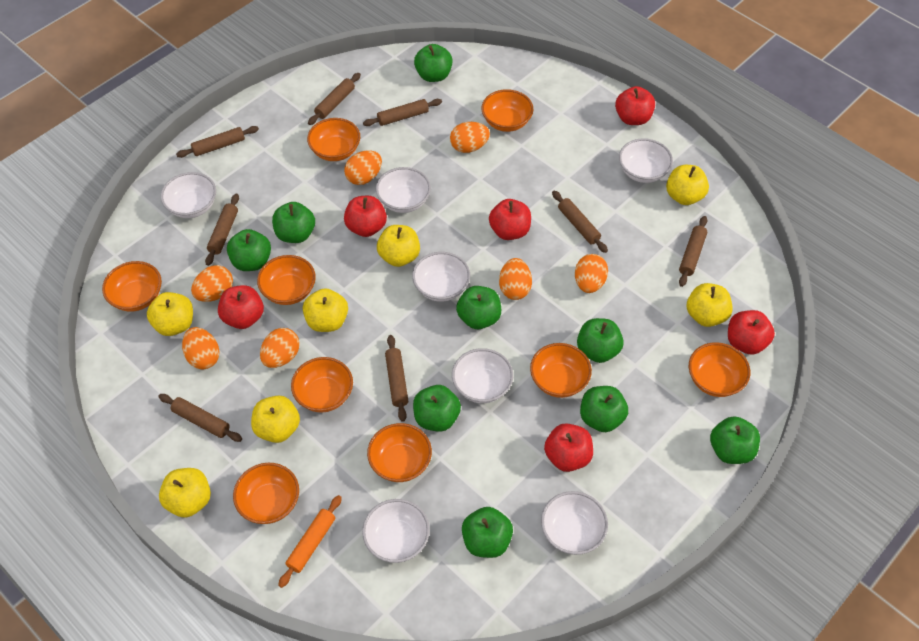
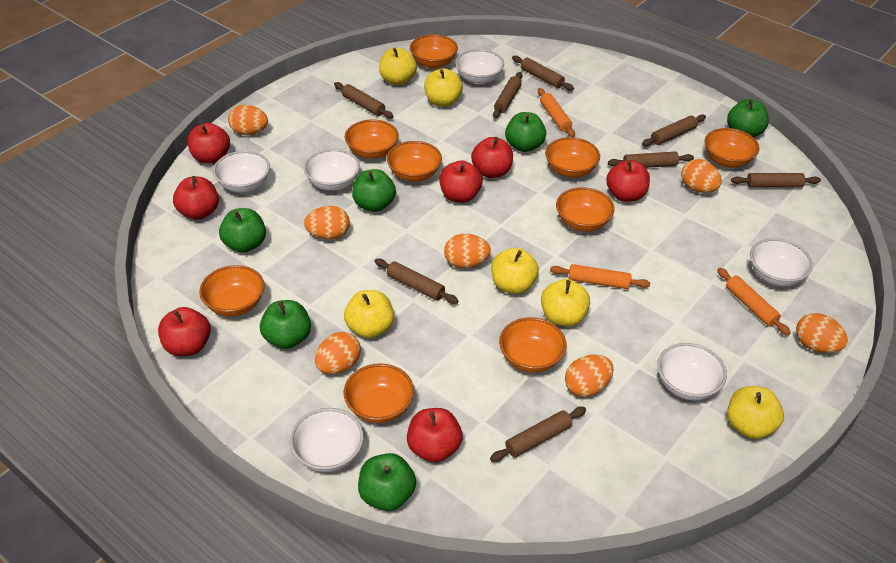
green apple: [227,229,271,271] [272,202,315,243] [413,385,461,432] [414,44,453,82] [456,286,501,329] [462,507,513,558] [577,318,624,363] [580,386,628,432] [710,416,760,464] = 9 -> [219,208,266,253] [260,300,311,349] [352,169,396,212] [358,453,416,511] [505,112,546,152] [727,99,769,137] = 6
orange rolling pin: [278,495,342,588] = 1 -> [538,88,575,137] [550,264,650,289] [717,268,791,336] = 3
red apple: [218,285,264,329] [344,196,387,237] [489,199,531,240] [544,423,593,472] [615,86,655,125] [728,310,775,355] = 6 -> [158,307,211,356] [173,176,219,220] [188,123,230,164] [407,408,463,462] [439,160,483,203] [471,137,513,178] [606,160,650,202] = 7
white bowl: [161,172,216,218] [362,499,430,563] [376,167,431,213] [412,252,470,302] [452,348,513,403] [541,491,608,555] [619,138,673,183] = 7 -> [213,151,270,193] [290,408,364,472] [304,149,360,191] [455,49,504,84] [657,343,727,400] [750,238,813,286] = 6
yellow apple: [147,292,193,336] [159,468,211,518] [251,395,300,443] [303,288,348,332] [377,225,420,267] [666,165,709,205] [687,283,733,327] = 7 -> [344,290,394,338] [379,48,417,85] [424,68,463,107] [491,248,539,294] [541,279,590,326] [727,386,784,439] = 6

